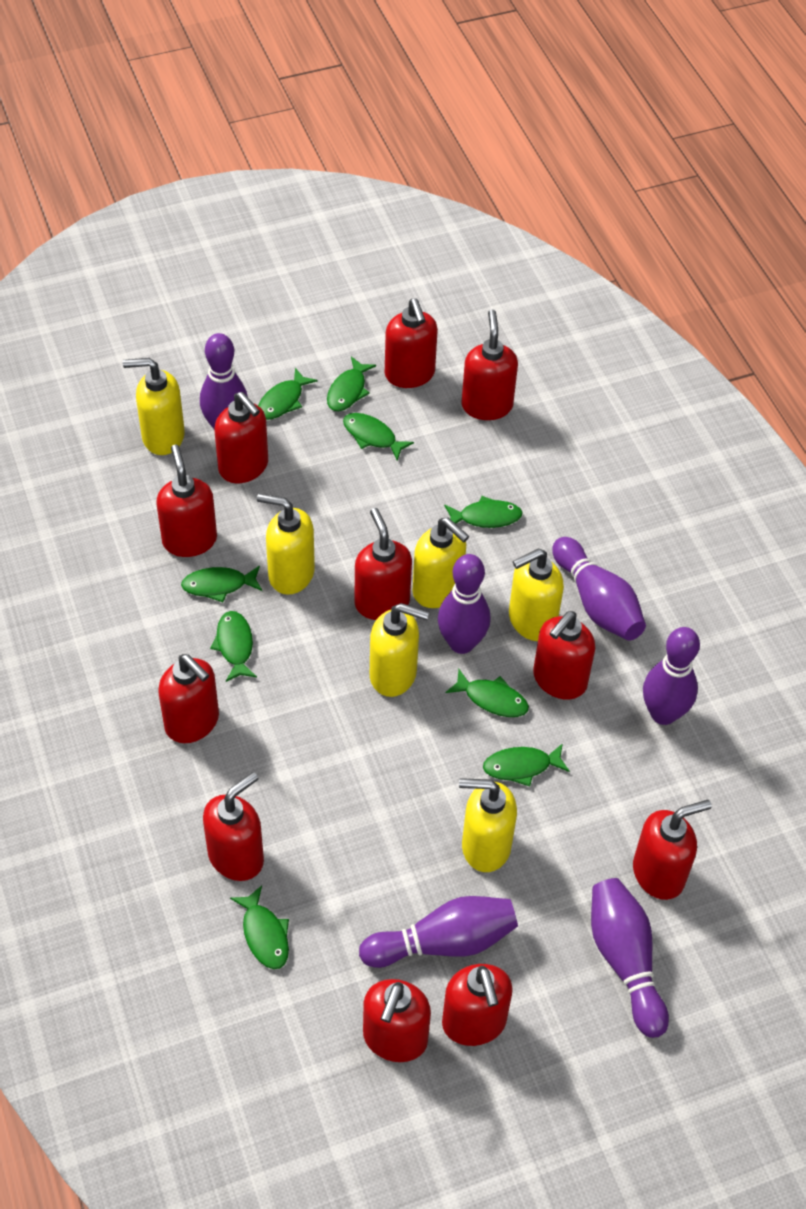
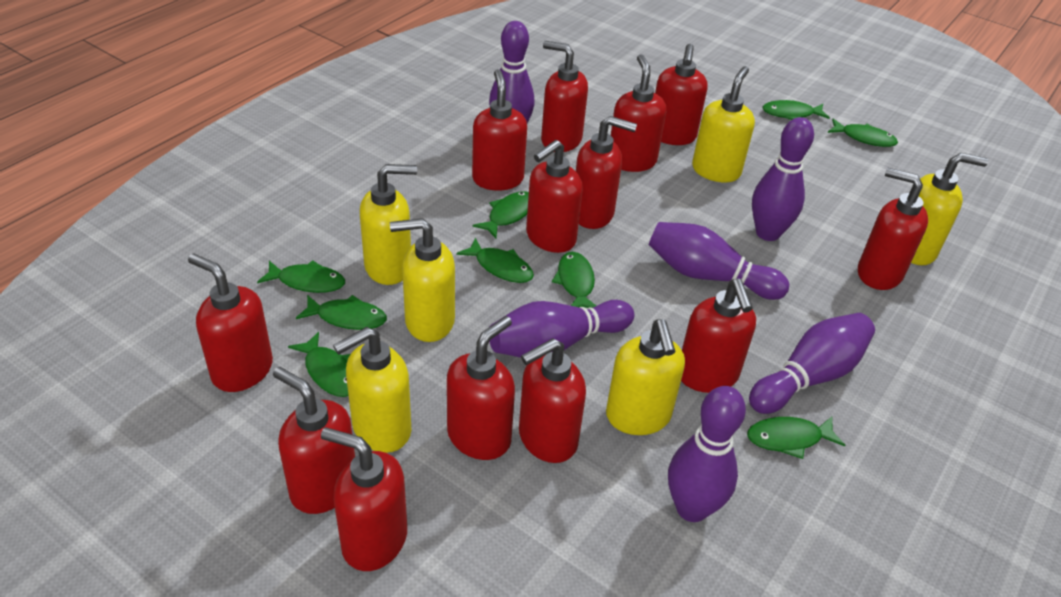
red soap dispenser: [156,445,217,557] [158,654,219,743] [203,772,264,881] [215,392,268,483] [355,508,412,620] [363,979,431,1062] [385,298,438,388] [442,964,513,1046] [461,309,518,420] [533,611,595,700] [633,800,712,900] = 11 -> [188,253,273,392] [273,367,355,514] [321,427,407,571] [447,316,515,460] [472,69,527,191] [519,338,586,463] [526,140,583,253] [541,41,588,152] [576,116,637,229] [611,54,666,172] [655,44,707,145] [681,279,756,393] [858,168,928,290] = 13

